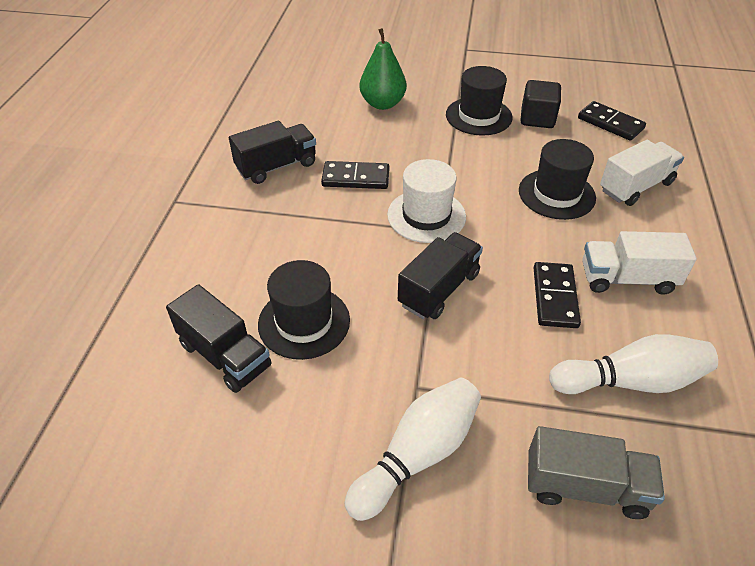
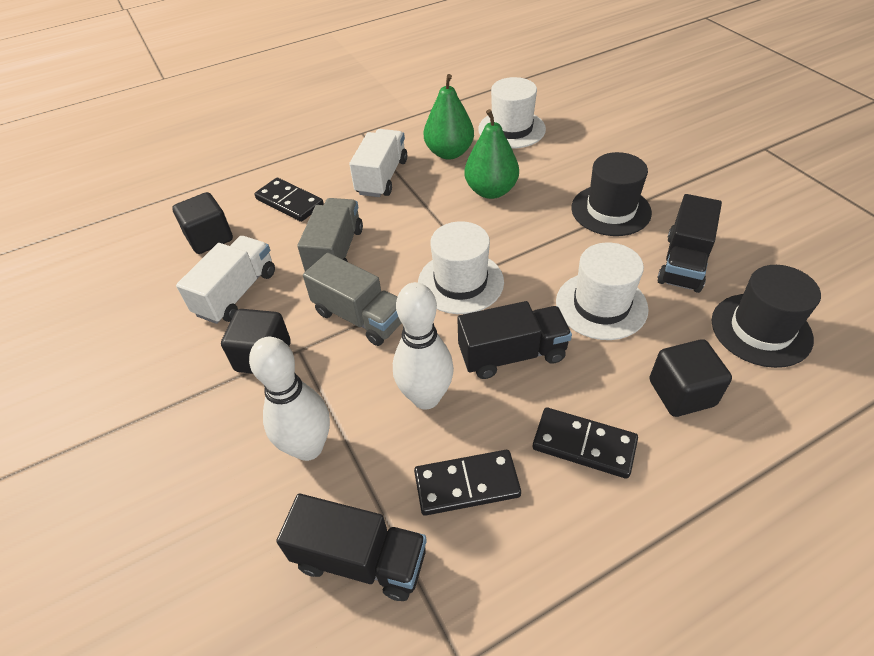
black cube: [520,80,561,128] = 1 -> [172,192,233,254] [221,309,291,374] [649,339,732,417] = 3
black hat: [258,260,350,360] [446,66,513,136] [519,139,596,220] = 3 -> [571,152,652,236] [711,265,821,368] = 2
green pear: [360,28,406,110] = 1 -> [424,74,474,160] [465,109,519,199] = 2
grey truck: [528,426,665,519] = 1 -> [297,198,363,271] [303,253,401,346] = 2
white hat: [387,159,466,243] = 1 -> [418,221,504,314] [478,77,546,148] [556,242,649,340] = 3

